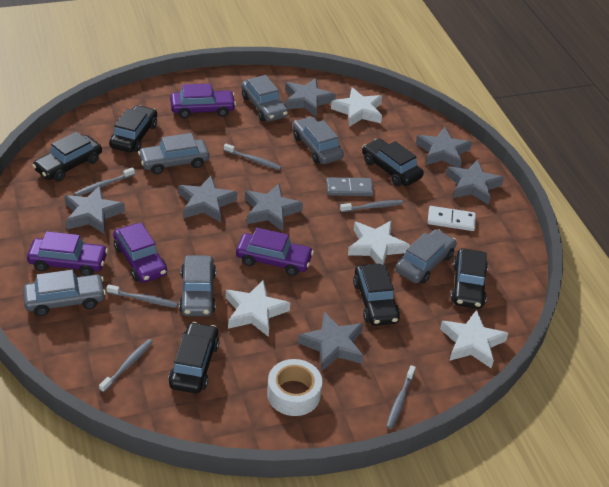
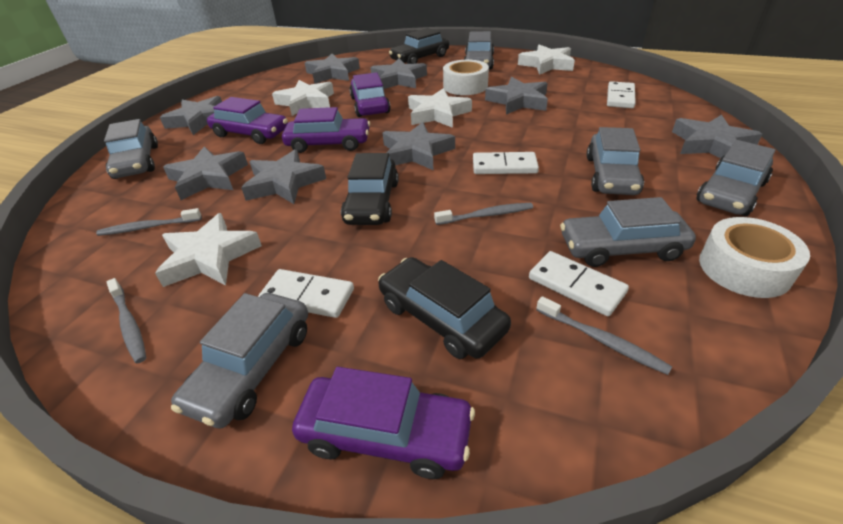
black car: [32,131,102,181] [109,105,157,153] [168,322,219,393] [353,264,400,326] [362,139,424,186] [450,248,488,309] = 6 -> [341,153,399,225] [378,257,511,359] [389,28,449,64] = 3
grey domino: [326,177,374,196] = 1 -> none = 0
grey star: [64,186,125,234] [178,175,237,222] [245,184,303,231] [285,78,336,117] [298,312,364,371] [416,127,472,168] [446,159,504,205] = 7 -> [160,96,222,135] [163,147,248,200] [241,149,326,204] [305,54,360,84] [370,59,427,89] [383,122,455,170] [485,77,548,115] [672,115,763,158] = 8
grey toothbrush: [74,167,135,196] [99,339,153,392] [106,284,178,308] [224,144,281,170] [340,200,403,212] [386,365,416,429] = 6 -> [96,208,202,236] [107,278,146,363] [434,203,533,225] [536,296,672,375] = 4
white domino: [428,206,476,231] = 1 -> [258,269,354,318] [473,152,539,174] [529,251,629,316] [607,81,636,108] = 4
white tape: [267,359,322,416] = 1 -> [443,60,489,95] [699,217,810,298] = 2

